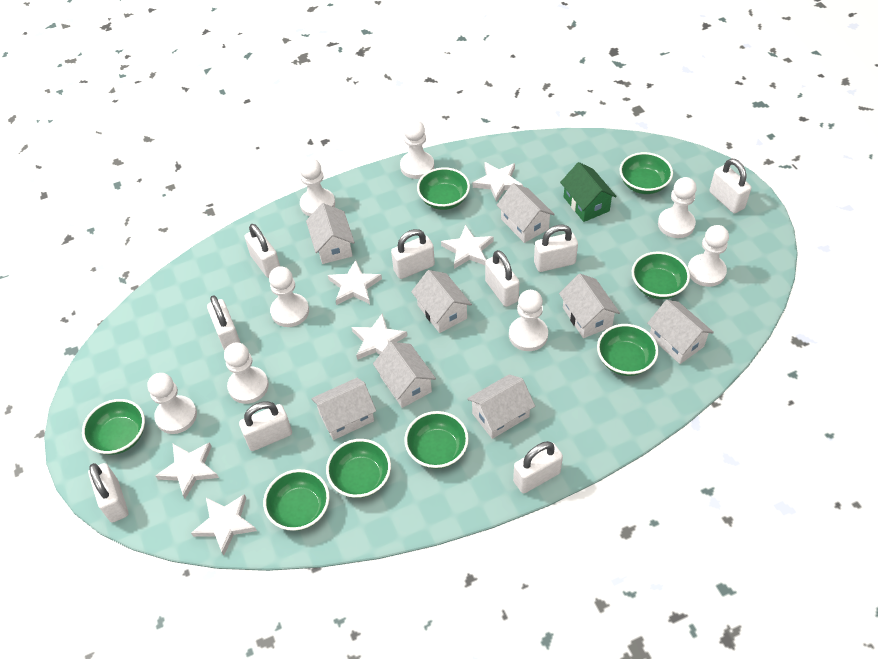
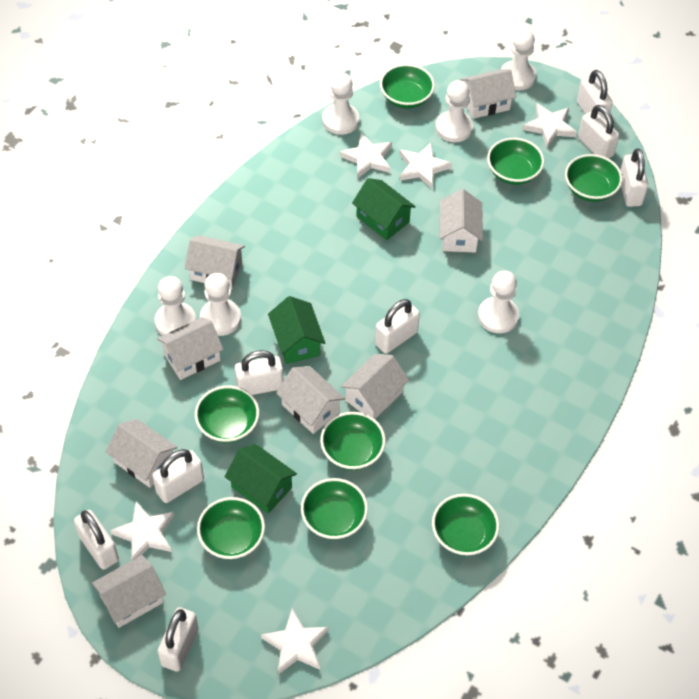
green house: [560,162,617,222] = 1 -> [225,444,297,514] [268,296,325,364] [352,178,416,240] = 3
white padlock: [88,463,128,522] [207,295,241,351] [239,401,292,451] [245,224,280,278] [391,229,435,279] [485,250,520,307] [513,441,563,493] [534,225,578,272] [709,158,751,213] = 9 -> [74,510,119,570] [152,449,204,503] [157,607,199,672] [235,350,284,395] [375,299,420,354] [577,70,613,121] [578,105,619,158] [620,148,648,207] = 8
white pawn: [147,373,197,434] [224,342,269,404] [269,266,309,327] [300,158,335,217] [400,120,434,179] [509,290,548,351] [658,177,697,238] [688,225,729,287] = 8 -> [155,276,196,336] [200,273,241,336] [322,72,359,135] [436,80,473,142] [478,271,519,333] [501,29,536,90] = 6
white star: [156,442,219,499] [191,494,257,555] [328,260,382,305] [352,314,407,360] [441,225,494,269] [473,162,523,202] = 6 -> [110,501,174,560] [261,608,328,674] [339,133,392,179] [399,143,452,188] [523,103,577,148] = 5

